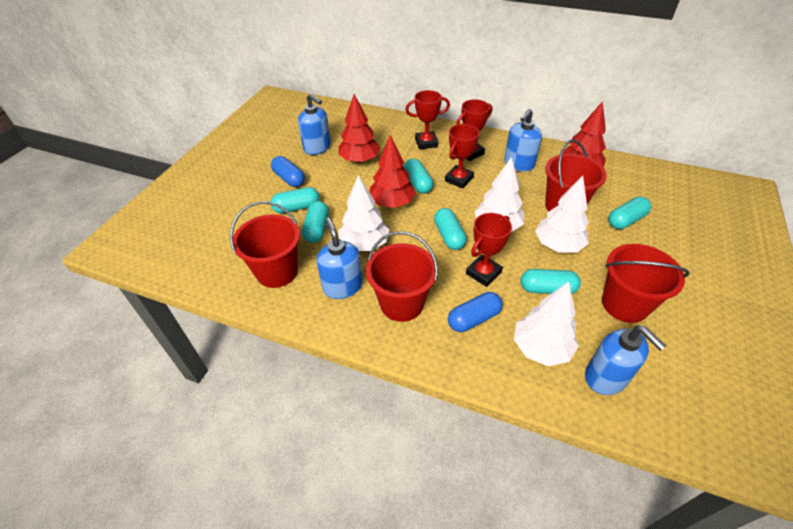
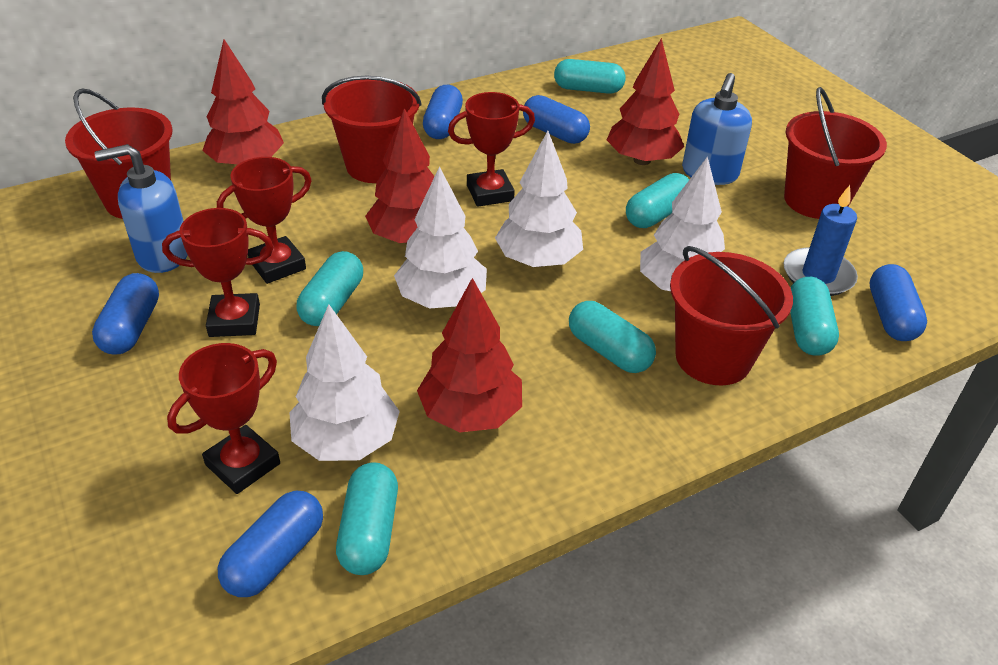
blue candle: none = 0 -> [783,185,858,296] = 1
blue capsule: [271,156,305,187] [448,292,503,332] = 2 -> [92,273,159,354] [218,491,323,597] [423,85,463,139] [523,95,590,144] [870,264,927,341] = 5
blue soap dispenser: [298,94,331,155] [316,218,363,299] [504,109,542,172] [585,326,666,395] = 4 -> [95,144,188,273] [682,73,752,185] = 2
red tree: [338,94,381,163] [370,135,416,208] [563,101,606,168] = 3 -> [202,39,284,164] [365,108,435,244] [417,278,522,432] [607,38,684,165] = 4

